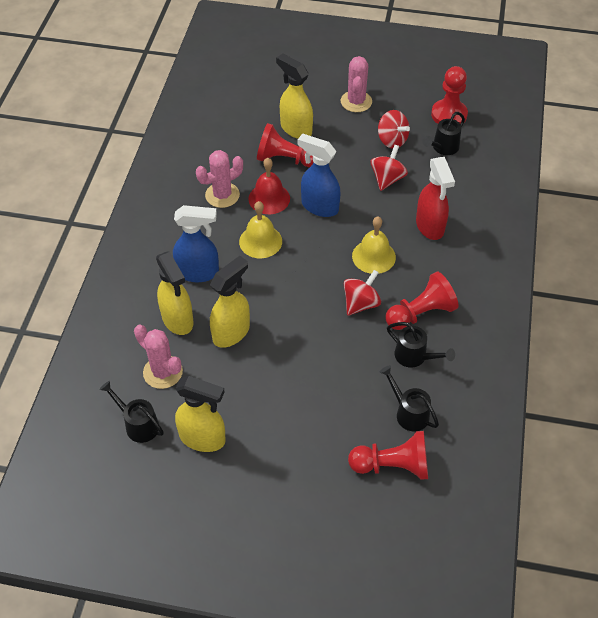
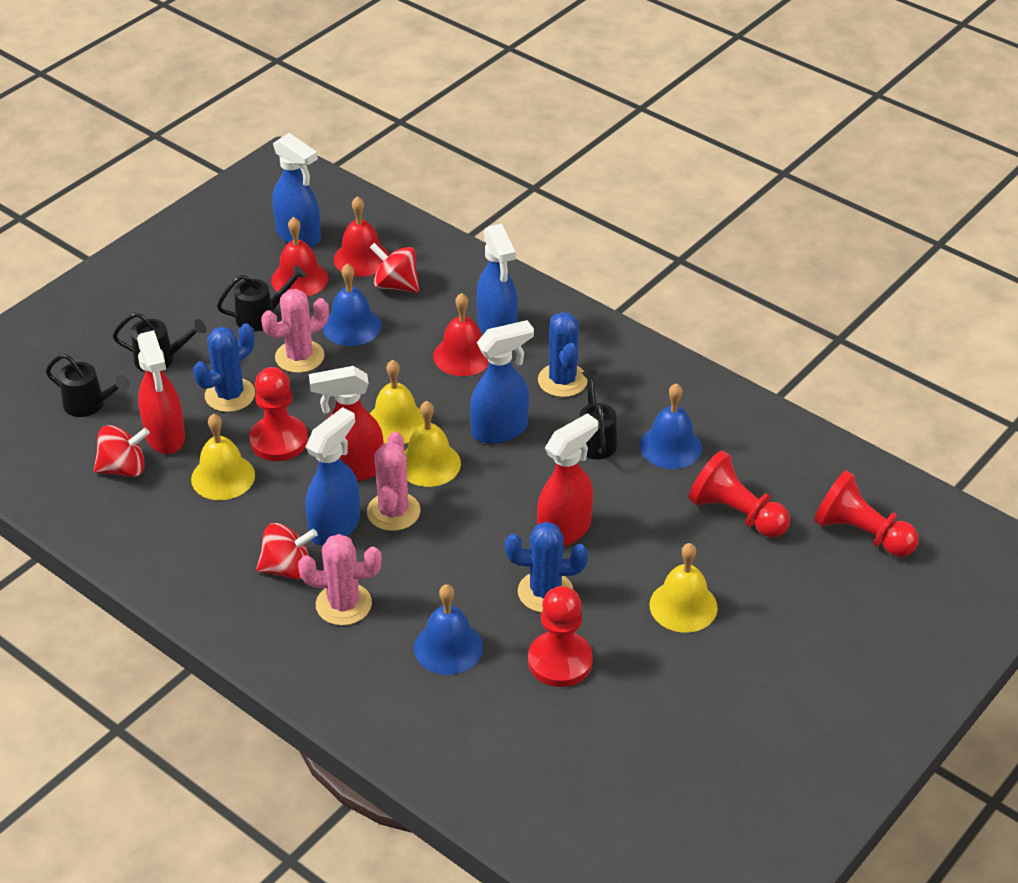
blue bell: none = 0 -> [323,264,381,346] [414,584,483,675] [640,383,702,469] = 3
blue cactus: none = 0 -> [193,323,255,412] [505,522,588,612] [538,312,587,397] = 3
blue spray bottle: [173,205,219,282] [297,134,340,217] = 2 -> [272,133,321,247] [305,407,360,545] [470,320,534,444] [476,223,518,334] = 4
red bell: [248,158,290,214] = 1 -> [271,217,328,297] [333,196,389,277] [433,293,489,376] = 3
red spray bottle: [416,157,455,240] = 1 -> [137,330,185,454] [309,366,384,482] [537,413,598,547] = 3
yellow bell: [239,201,282,258] [352,217,396,274] = 2 -> [191,414,255,500] [370,360,424,444] [404,401,461,487] [649,543,718,633] = 4
yellow spray bottle: [156,252,194,335] [175,376,226,452] [210,256,250,348] [276,54,313,139] = 4 -> none = 0

